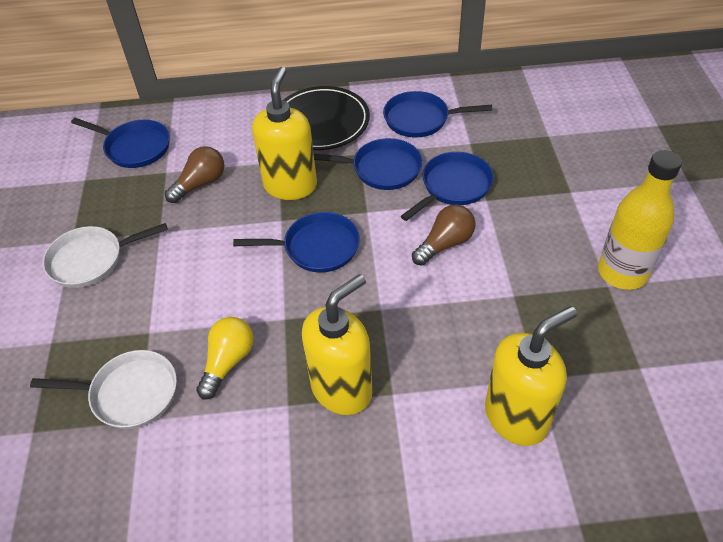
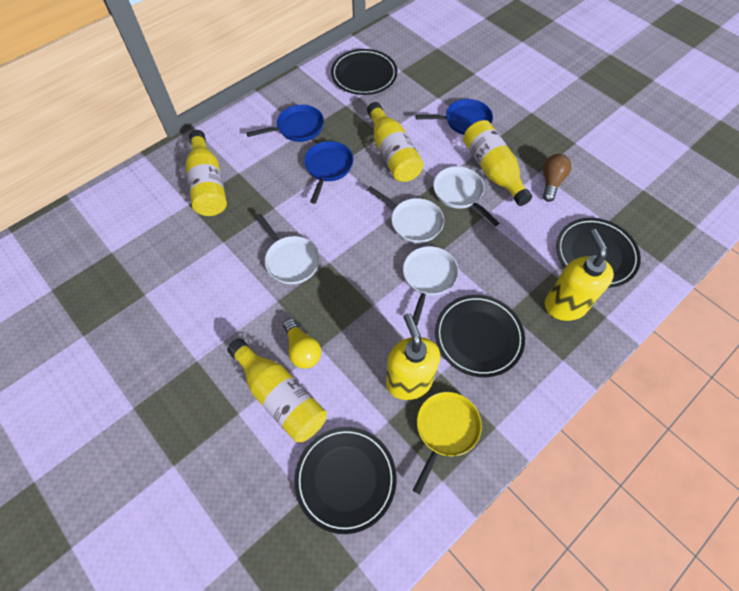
black plate: [284,86,370,150] = 1 -> [294,427,397,534] [331,49,397,95] [435,295,525,377] [556,218,641,288] = 4
blue pan: [71,118,170,168] [233,212,360,273] [314,138,423,190] [383,91,492,138] [401,152,494,221] = 5 -> [246,105,324,142] [304,141,353,204] [416,99,493,135] = 3
brown light bulb: [165,146,224,203] [412,204,476,266] = 2 -> [543,154,571,202] = 1
white pan: [30,350,177,429] [43,223,168,288] = 2 -> [256,214,320,284] [367,186,444,243] [403,246,459,326] [433,166,499,226] = 4
yellow bottle: [598,150,682,290] = 1 -> [186,130,227,216] [227,338,327,442] [367,102,424,182] [463,120,532,206] = 4
yellow pan: none = 0 -> [413,392,482,494] = 1
yellow soap dispenser: [252,67,317,200] [302,274,372,415] [485,306,577,446] = 3 -> [386,313,440,400] [545,229,614,321] = 2

